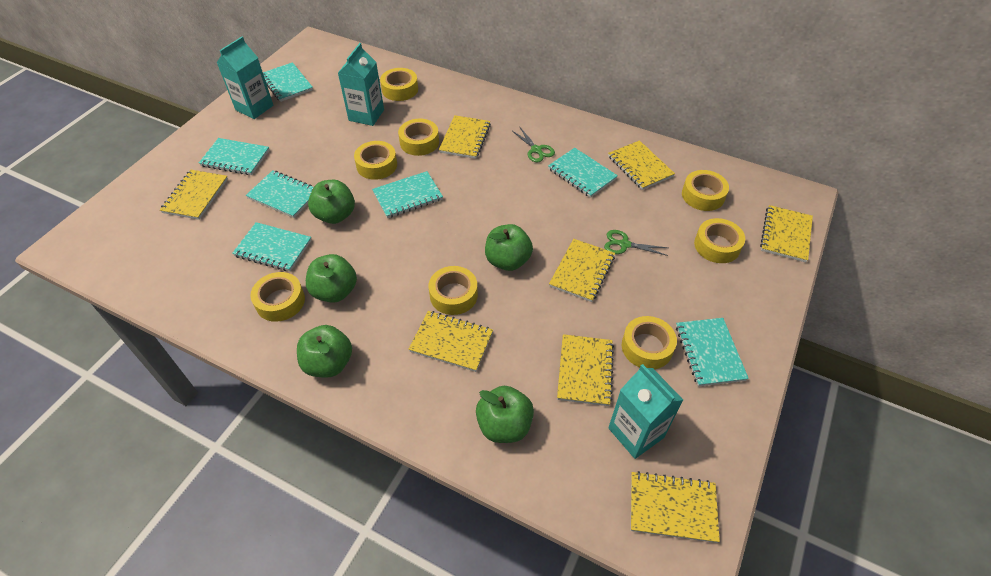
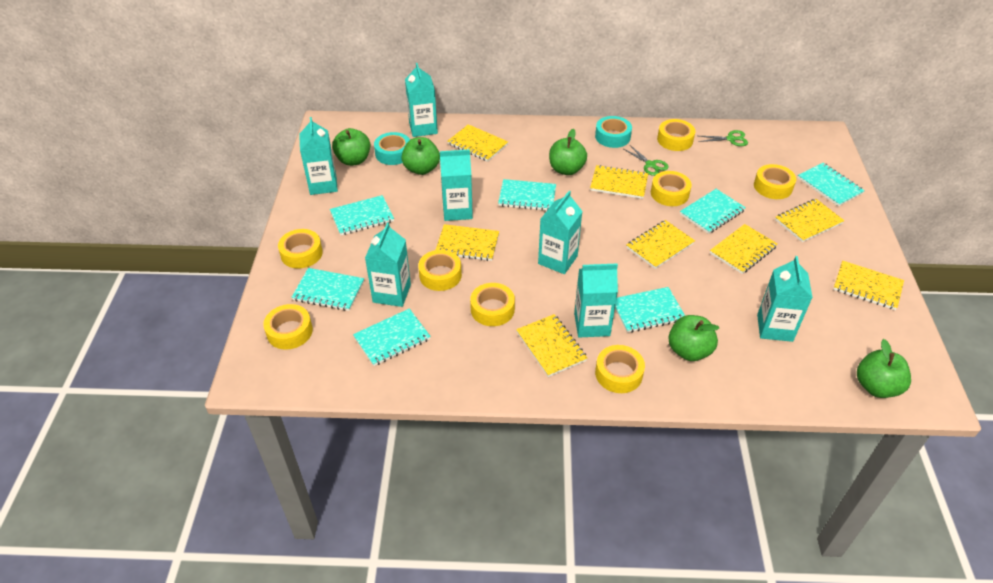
turquoise carton: [217,37,273,119] [338,43,384,126] [608,364,683,459] = 3 -> [299,117,338,195] [365,222,411,307] [405,63,438,137] [440,150,473,221] [538,191,583,274] [574,264,618,337] [757,256,813,342] = 7
turquoise tape: none = 0 -> [374,132,410,165] [595,116,632,148] = 2

